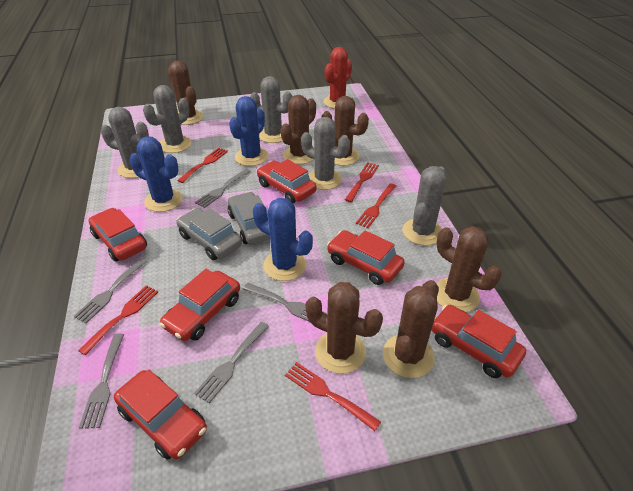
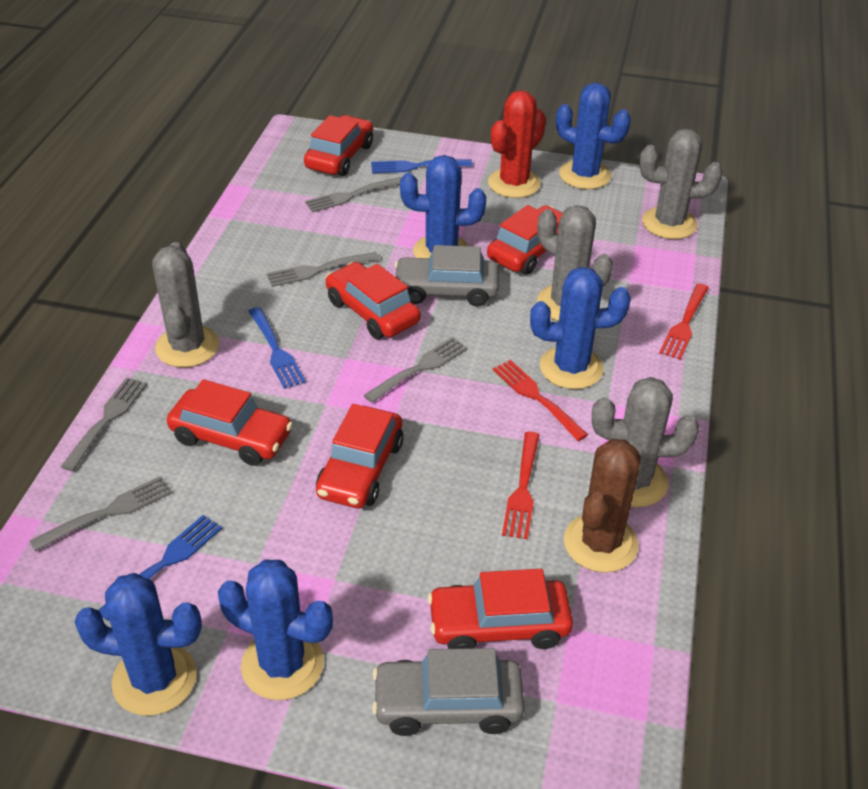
blue cactus: [129,136,183,212] [229,96,268,166] [253,198,313,281] = 3 -> [74,573,202,716] [218,559,333,700] [400,155,486,258] [530,267,631,389] [556,83,631,189] = 5
blue fork: none = 0 -> [99,515,222,621] [249,307,306,389] [371,159,472,173] = 3
brown cactus: [167,60,204,125] [281,95,316,164] [305,282,383,374] [322,96,369,166] [383,280,439,378] [436,226,502,312] = 6 -> [564,439,641,573] = 1
grey cactus: [101,107,149,178] [143,85,192,153] [250,76,292,143] [301,117,350,190] [403,166,447,246] = 5 -> [152,242,219,367] [537,205,613,321] [592,377,699,507] [639,129,723,239] = 4
red fork: [78,285,158,355] [177,148,228,183] [285,362,381,431] [345,162,379,202] [356,184,397,228] = 5 -> [493,360,588,441] [502,432,539,539] [659,284,709,360] = 3

